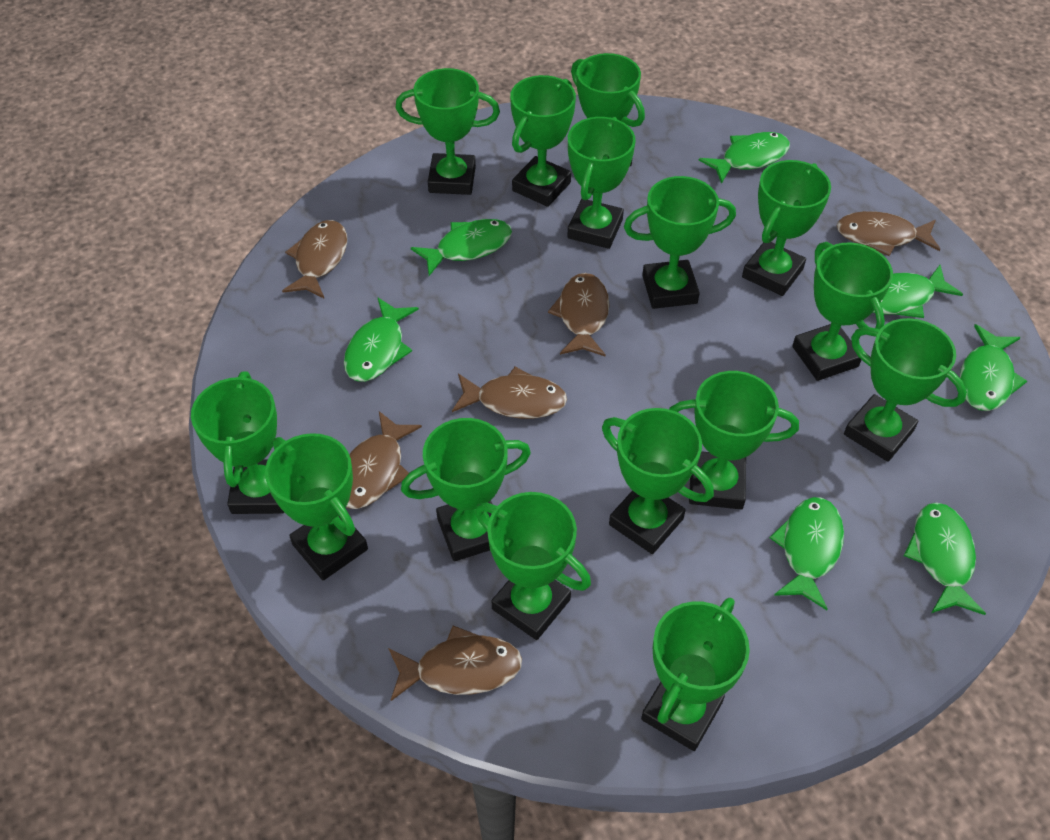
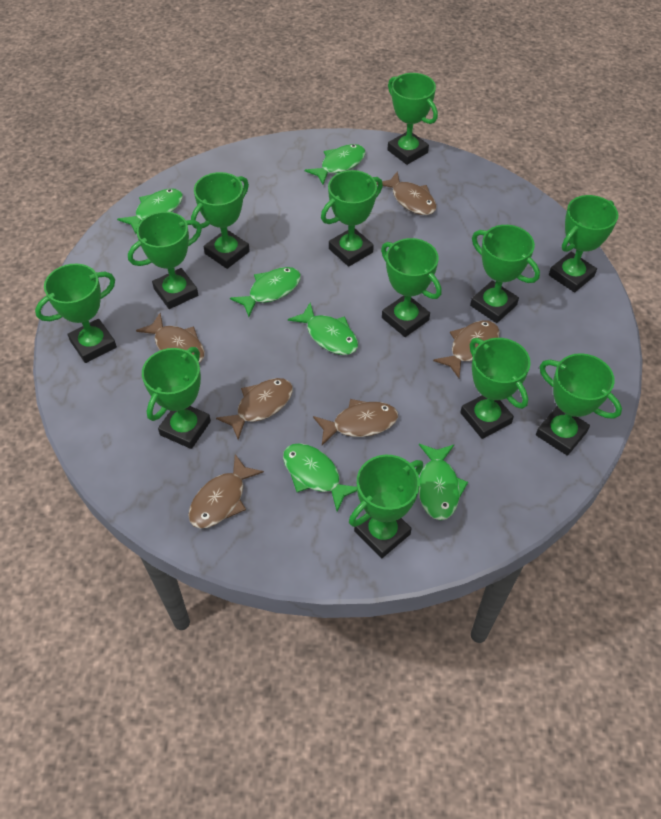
green fish: [344,298,419,382] [411,219,512,276] [698,132,790,184] [770,497,844,610] [873,265,963,318] [904,503,986,615] [960,324,1027,411] = 7 -> [117,188,183,234] [230,267,301,317] [283,443,357,511] [288,302,358,355] [305,144,366,184] [418,444,468,520] = 6
green trophy: [191,371,285,514] [265,433,368,580] [395,68,500,195] [401,418,531,561] [475,492,591,640] [510,75,576,207] [567,117,636,249] [571,53,645,166] [602,408,714,554] [624,176,736,309] [641,598,750,751] [669,371,799,509] [742,160,831,296] [792,242,893,381] [844,318,967,462] = 15 -> [35,264,117,363] [128,211,202,309] [142,347,211,449] [191,172,250,269] [321,170,383,267] [349,455,423,558] [381,238,442,337] [388,73,438,165] [460,338,531,439] [470,225,540,323] [536,353,622,456] [549,195,618,293] = 12

